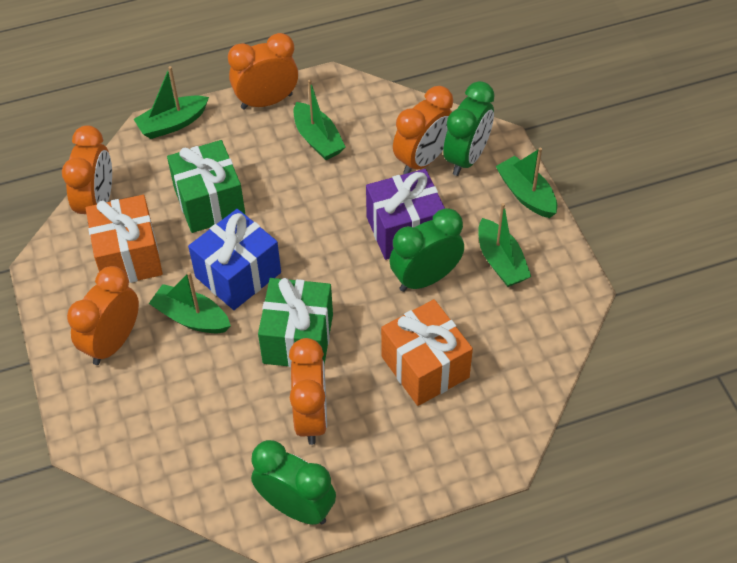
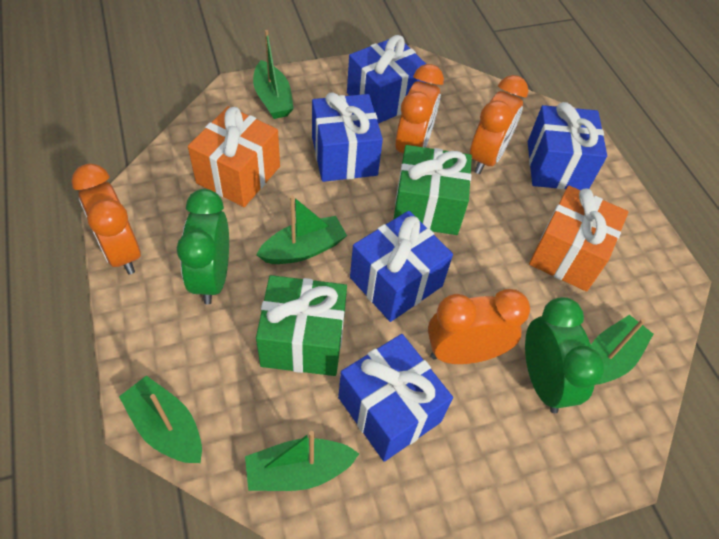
blue gift: [188,209,281,310] = 1 -> [312,92,383,182] [338,334,453,462] [347,35,426,124] [350,211,453,322] [528,102,607,190] = 5
green clock: [251,440,336,525] [389,208,464,292] [443,81,495,176] = 3 -> [177,189,229,305] [525,297,605,413] = 2
orange clock: [62,125,112,214] [67,266,139,365] [228,33,298,109] [289,338,327,445] [393,86,453,174] = 5 -> [71,164,141,275] [395,64,444,154] [428,289,530,364] [470,75,528,174] = 4
purple gift: [366,169,445,260] = 1 -> none = 0

